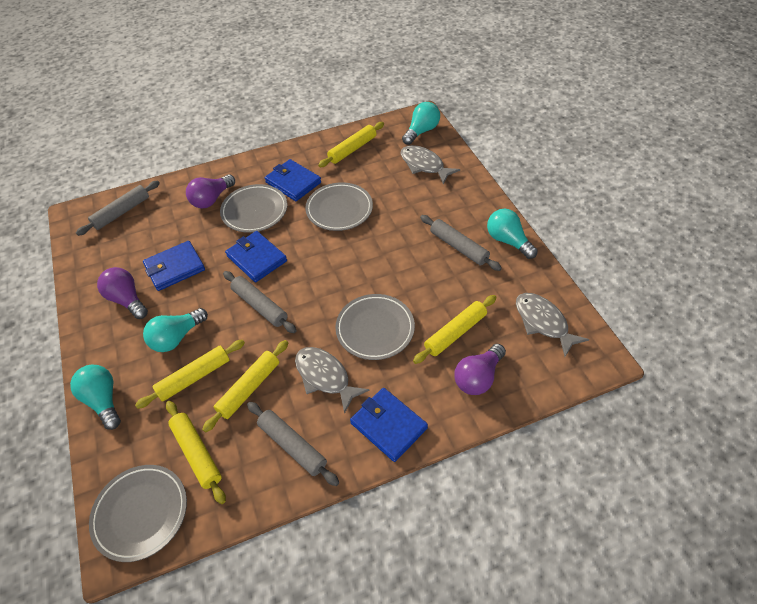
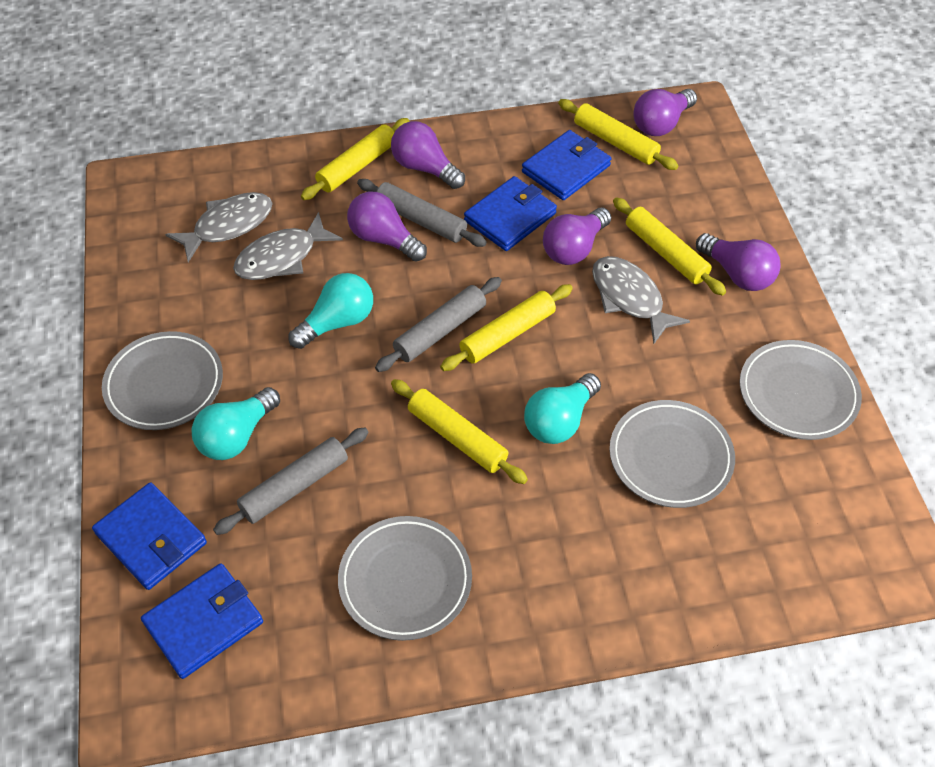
grey rolling pin: [76,181,160,236] [223,271,297,333] [247,402,339,486] [420,215,502,271] = 4 -> [213,428,369,535] [357,179,487,247] [375,277,502,372] = 3
purple light bulb: [97,267,148,319] [186,174,235,208] [454,344,506,395] = 3 -> [347,192,427,262] [391,121,465,189] [543,208,611,265] [634,89,697,136] [696,233,781,291] = 5
turquoise light bulb: [70,365,121,430] [143,308,208,352] [402,102,440,145] [487,209,538,259] = 4 -> [192,387,280,460] [289,273,373,349] [524,373,601,444] = 3

